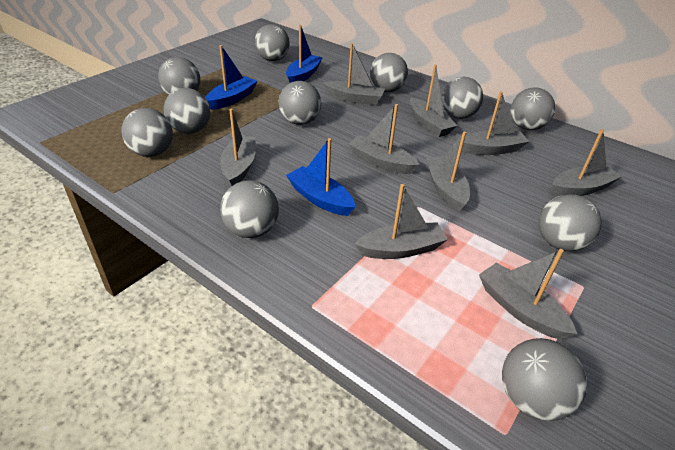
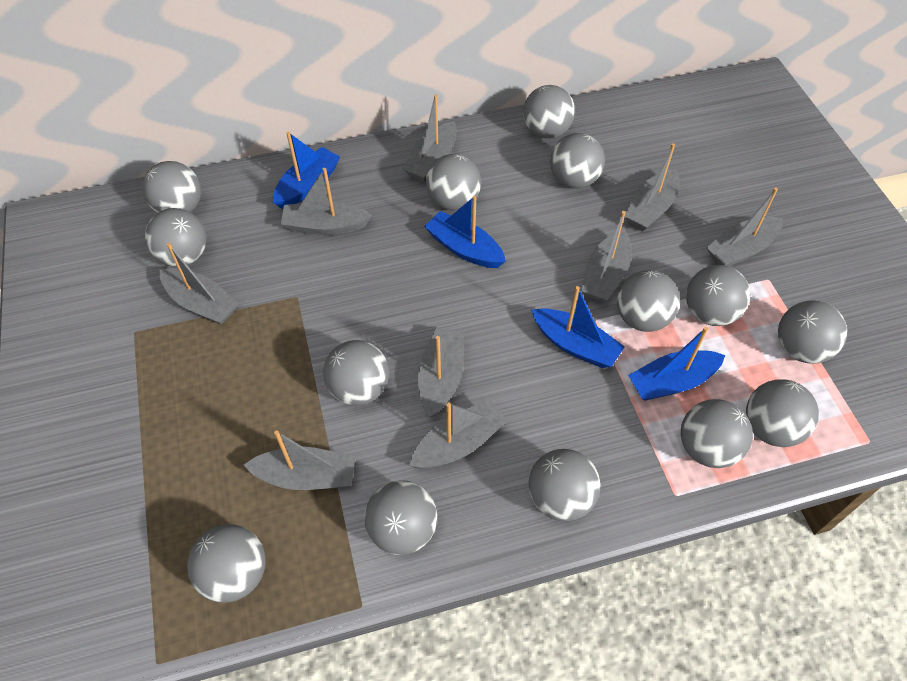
blue boat: [205,45,257,110] [286,25,323,83] [286,138,355,216] = 3 -> [273,132,340,209] [424,196,506,268] [531,286,625,368] [628,327,725,401] = 4
grey ball: [121,108,173,157] [158,57,200,95] [164,88,210,134] [220,180,279,238] [255,24,290,61] [279,81,321,125] [370,53,408,92] [441,77,483,119] [502,338,587,421] [510,87,555,130] [539,194,602,251] = 11 -> [142,161,201,213] [145,208,207,267] [187,525,266,603] [323,340,389,406] [364,480,437,555] [426,154,481,210] [523,85,575,139] [529,449,601,521] [550,133,605,188] [617,270,680,332] [681,399,753,468] [686,265,750,326] [746,379,819,447] [778,300,847,364] = 14

